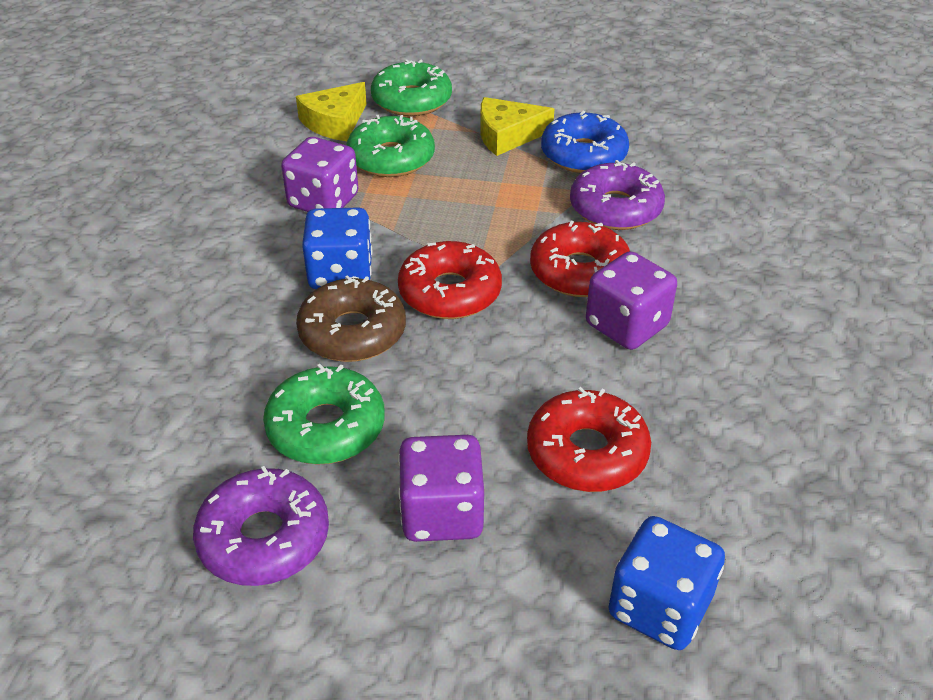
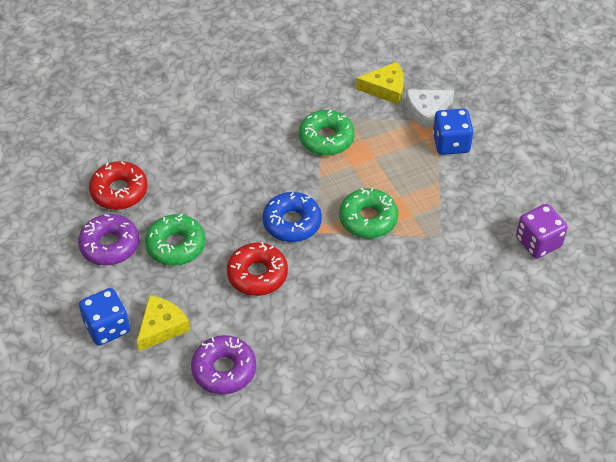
brown donut: [296,275,406,362] = 1 -> none = 0
purple dice: [281,137,358,212] [398,435,484,542] [586,251,677,350] = 3 -> [516,204,568,258] = 1
red donut: [398,241,502,319] [527,387,651,492] [530,221,630,297] = 3 -> [89,161,148,210] [226,242,288,296] = 2
white cheese: none = 0 -> [406,89,455,130] = 1

